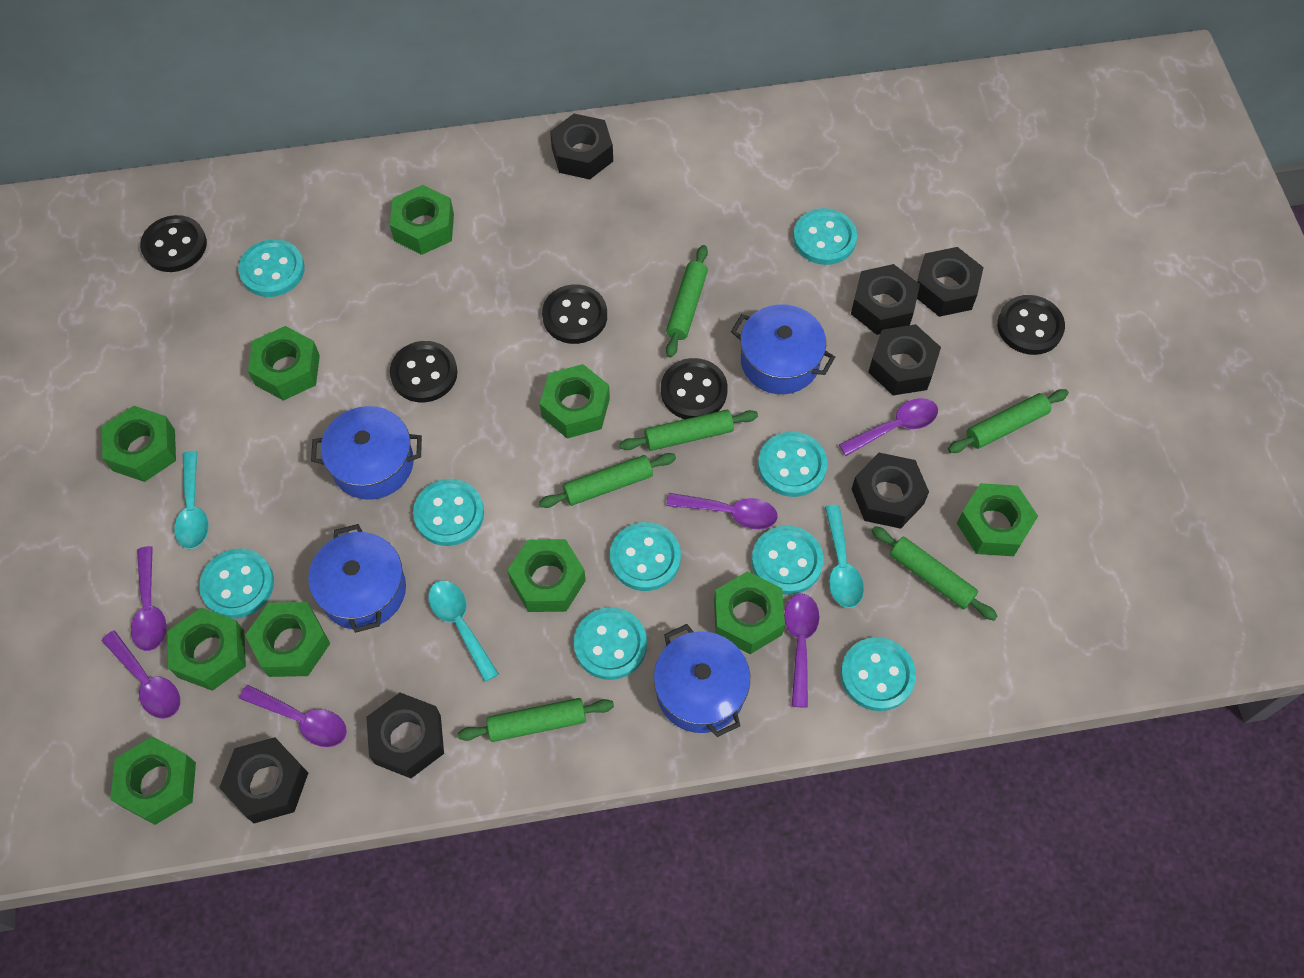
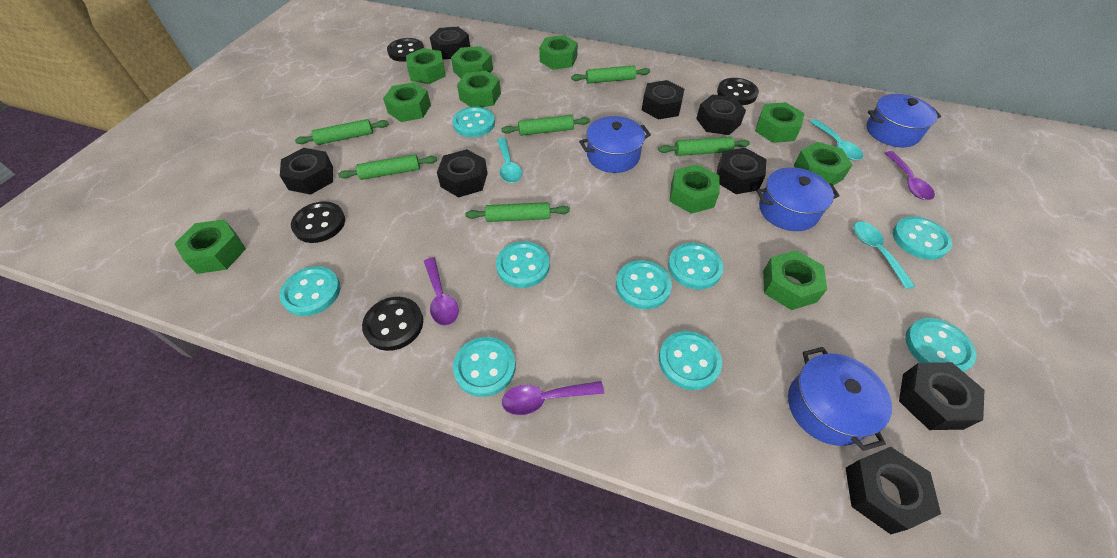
black button: [140,215,207,272] [390,341,457,402] [542,284,607,344] [661,358,728,419] [997,295,1065,355] = 5 -> [291,201,345,243] [362,297,423,351] [387,38,424,62] [717,78,759,105] = 4
black nut: [219,737,308,823] [366,693,444,778] [550,114,613,179] [851,264,920,335] [852,453,929,529] [868,324,941,395] [917,247,984,317] = 7 -> [280,148,333,195] [430,27,470,60] [437,149,487,197] [642,80,684,120] [696,94,746,135] [717,148,766,194] [845,447,941,534] [899,362,985,430] = 8
purple spoon: [102,630,180,719] [131,546,167,651] [239,685,347,747] [666,493,778,530] [784,594,820,708] [839,398,938,456] = 6 -> [424,257,459,326] [502,381,604,415] [885,151,935,200] = 3

